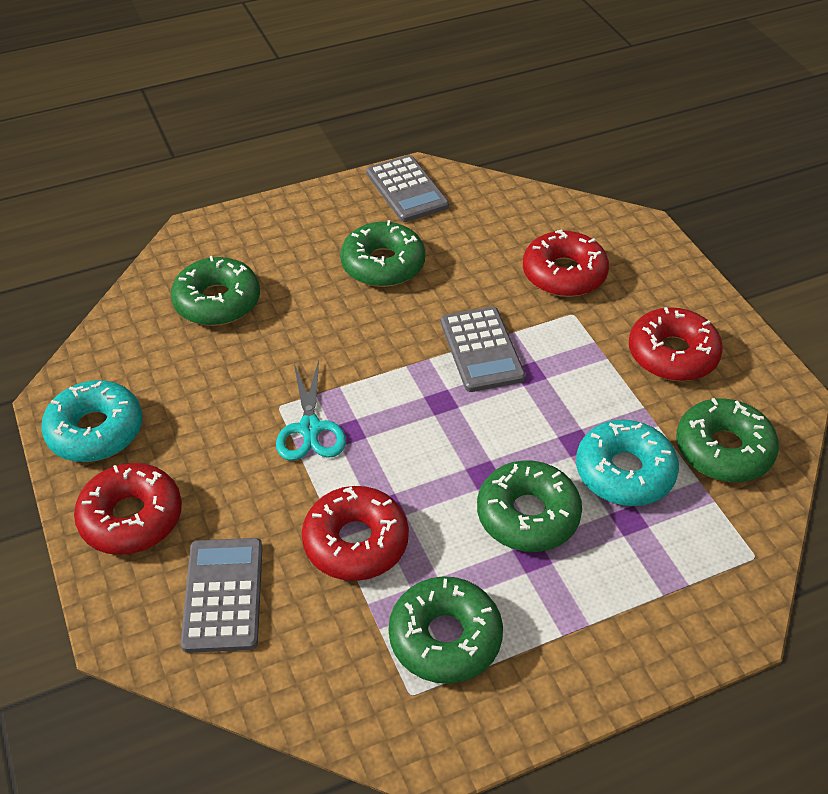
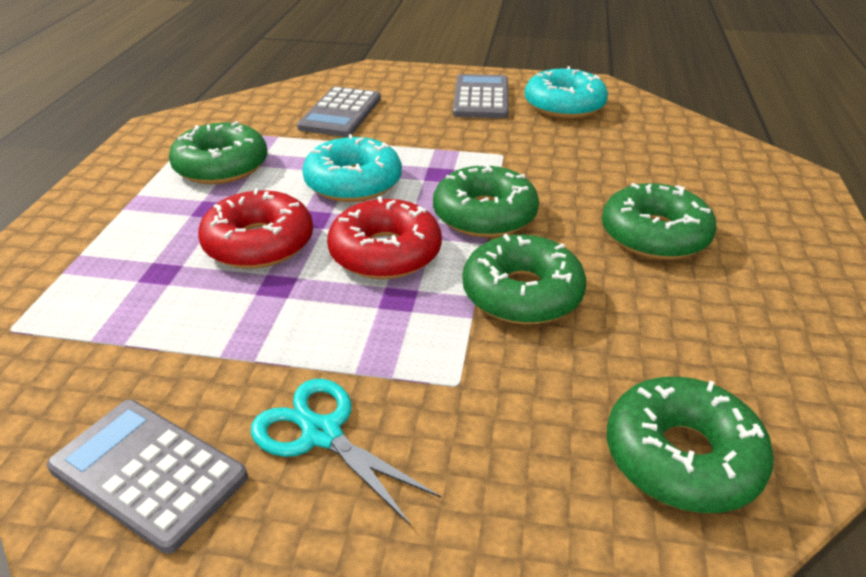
red donut: [74,463,182,555] [302,486,409,581] [523,229,609,297] [629,307,723,381] = 4 -> [198,188,313,269] [327,196,442,279] = 2

